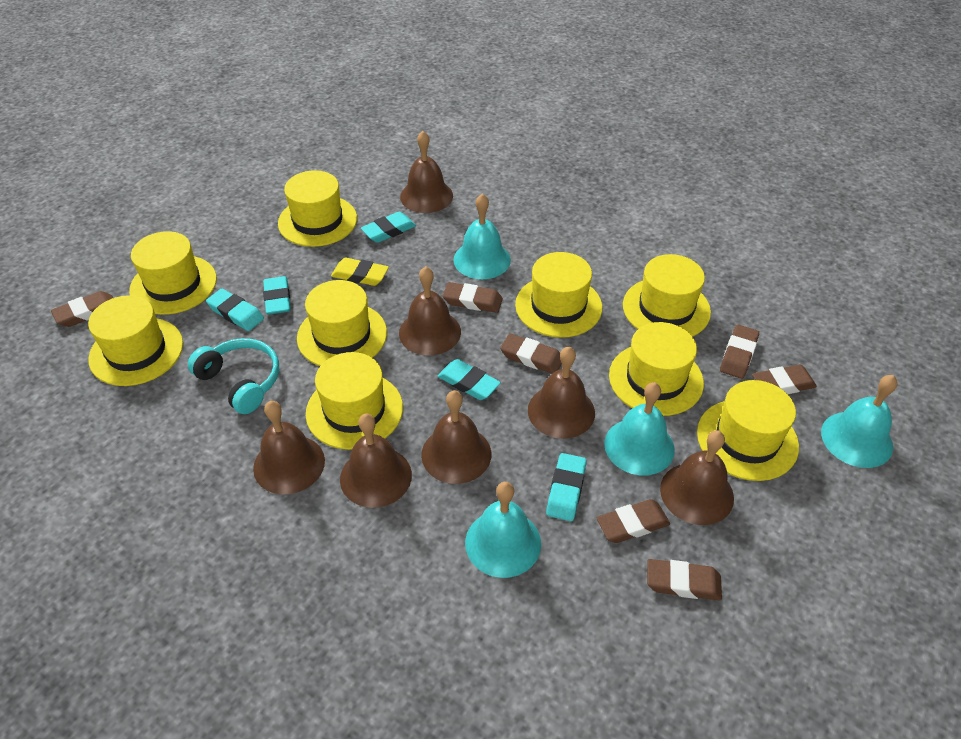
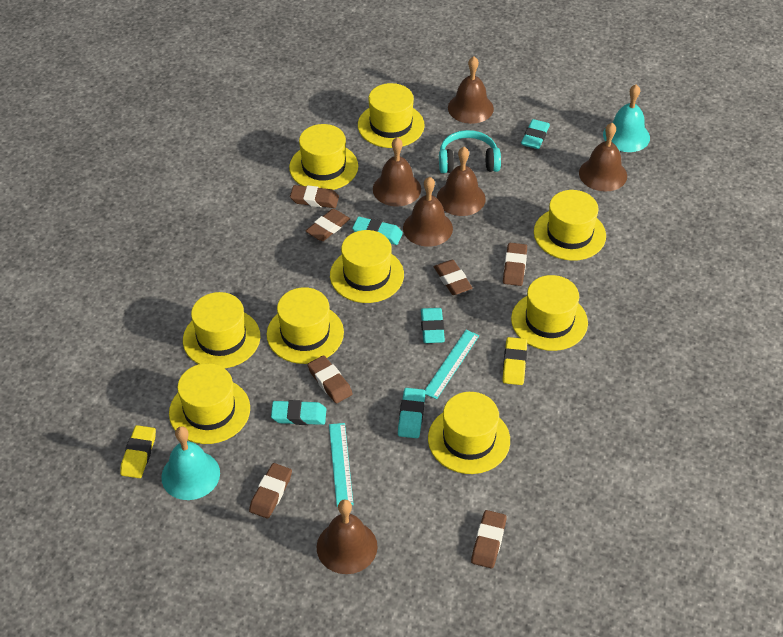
brown bell: [253,401,325,495] [340,414,412,508] [399,266,461,355] [400,131,453,213] [421,390,491,484] [528,347,595,439] [660,430,734,525] = 7 -> [317,500,378,574] [373,137,421,207] [403,177,453,247] [437,147,486,216] [448,56,494,124] [579,123,627,192] = 6
turquoise bell: [454,194,511,279] [465,482,541,578] [604,382,675,475] [821,375,897,468] = 4 -> [161,426,220,500] [603,84,650,152] = 2
turquoise ruler: none = 0 -> [329,423,354,507] [425,330,479,399] = 2
yellow eraser: [331,258,389,286] = 1 -> [120,425,156,478] [502,337,527,385] = 2

